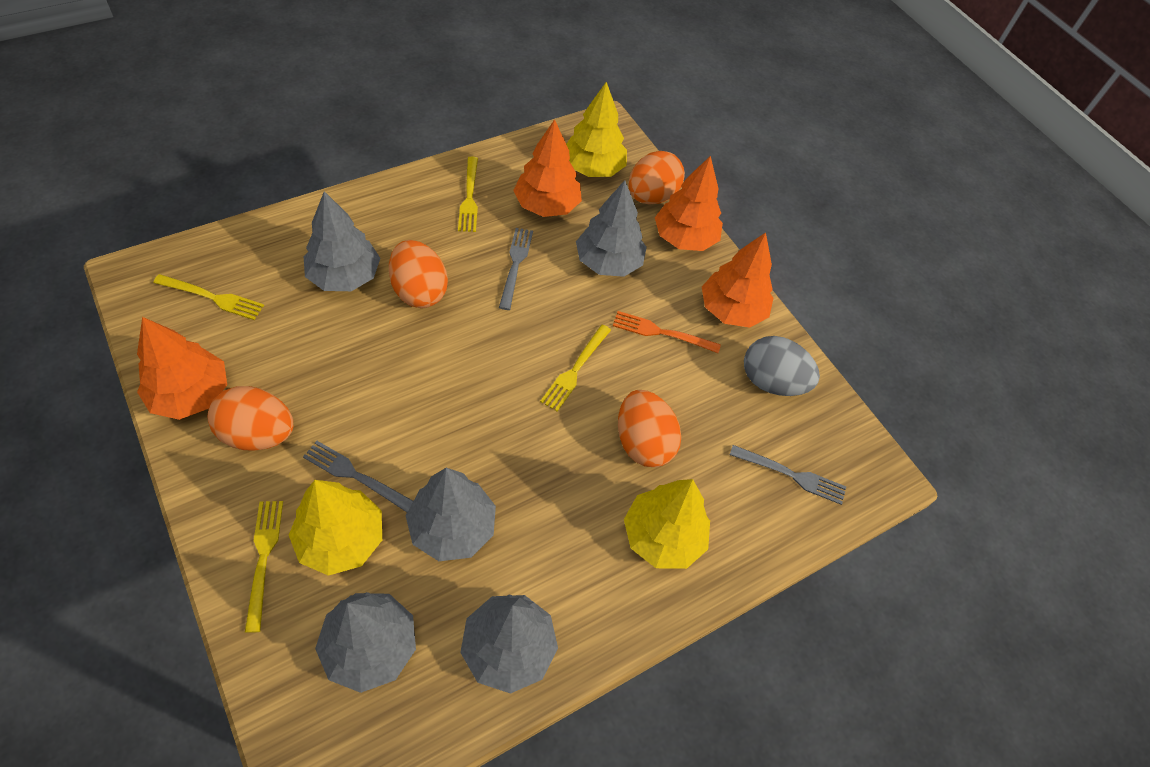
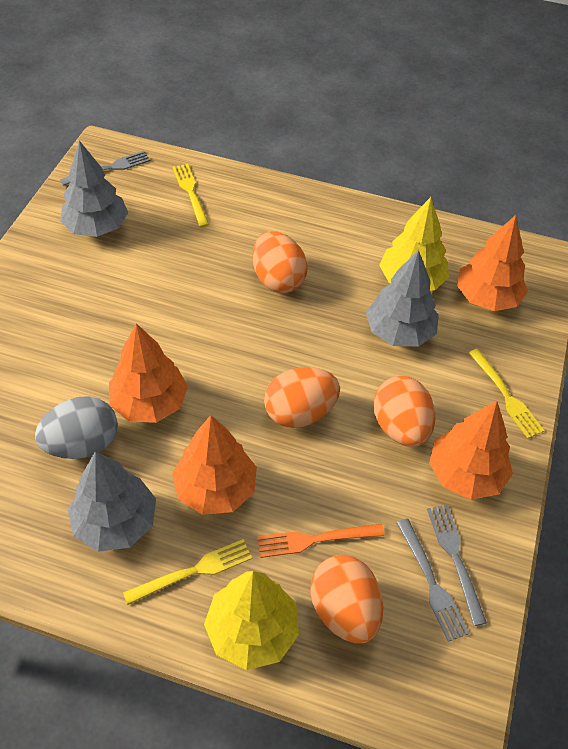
grey tree: [303,191,380,291] [315,592,416,693] [406,468,496,561] [460,594,558,694] [576,180,647,277] = 5 -> [60,141,128,237] [68,451,156,552] [366,250,439,347] = 3
yellow fork: [153,274,264,320] [245,501,283,633] [458,157,478,232] [540,325,611,411] = 4 -> [123,539,252,605] [173,164,209,227] [469,349,545,438] = 3
yellow tree: [289,480,382,576] [566,82,627,177] [624,479,710,569] = 3 -> [204,571,299,670] [379,197,449,291] = 2

